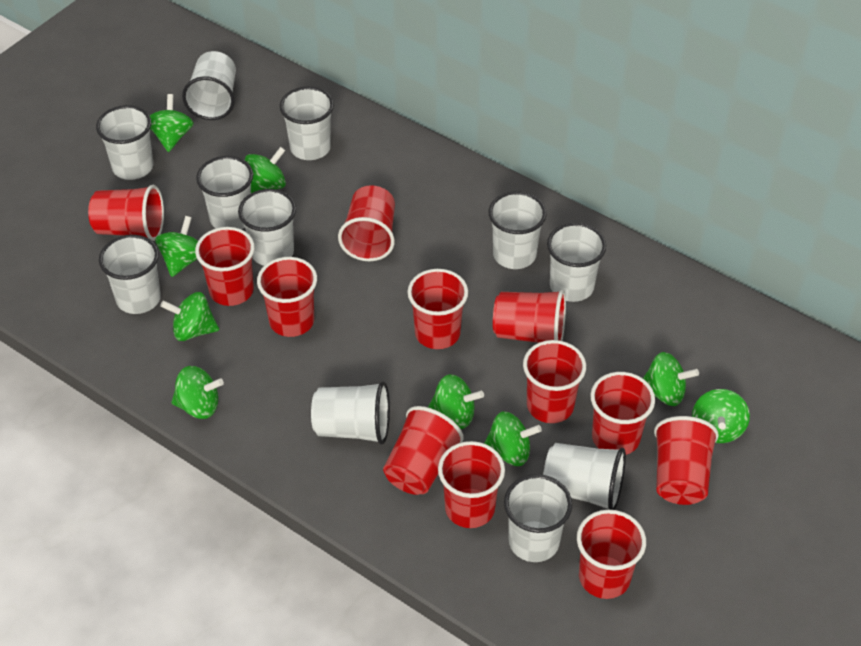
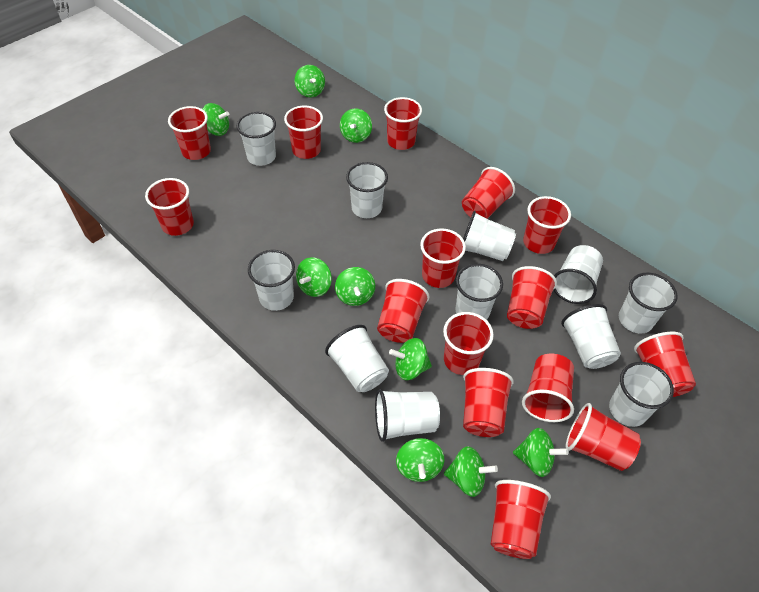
red cup: [88,185,164,241] [195,227,255,306] [257,257,317,337] [338,185,395,261] [383,406,464,495] [407,269,468,349] [438,441,505,528] [493,290,566,343] [523,340,586,423] [577,510,646,599] [590,372,655,455] [654,416,719,505] = 12 -> [145,178,194,236] [168,106,211,160] [284,106,323,159] [377,279,430,343] [384,97,422,150] [420,228,466,288] [443,312,494,375] [462,167,515,219] [463,368,514,437] [491,480,551,559] [507,266,557,329] [522,354,574,422] [523,196,571,254] [566,403,641,471] [634,332,696,397] = 15

